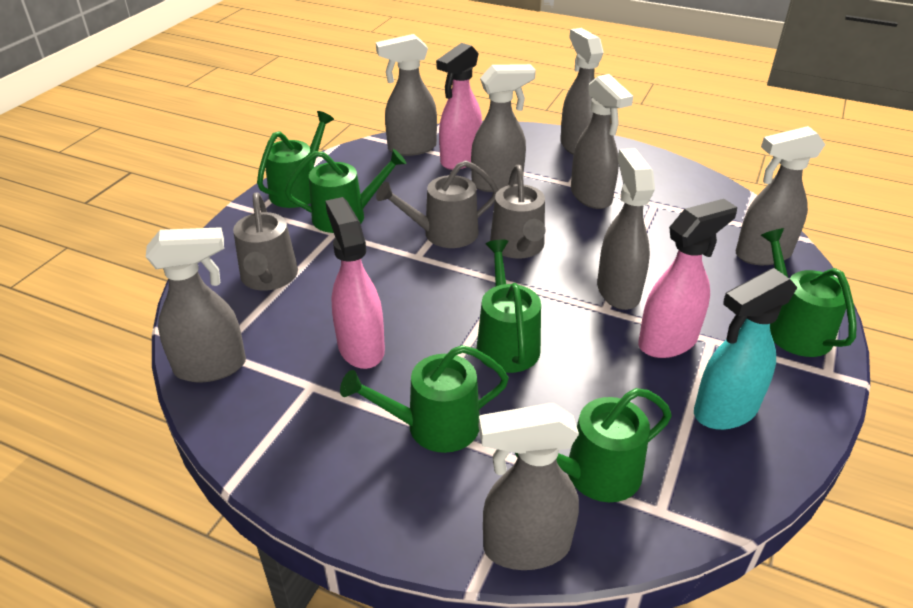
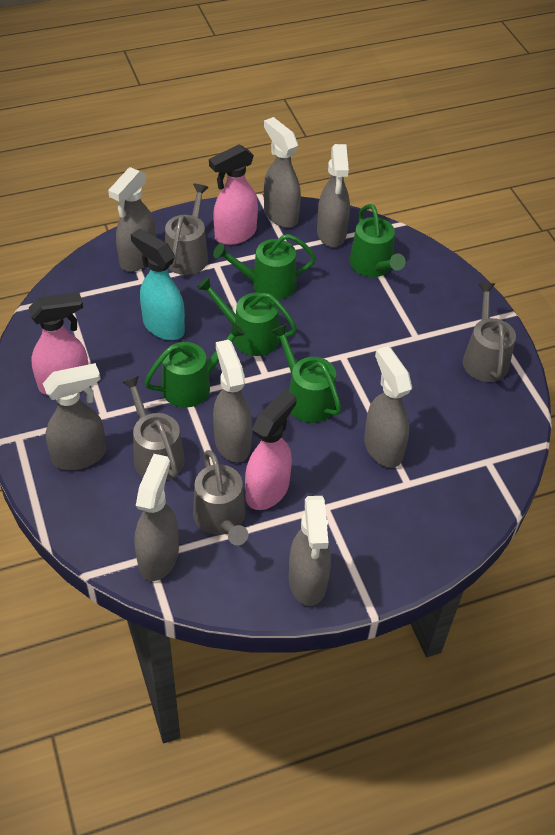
green watering can: [257,111,334,208] [285,149,406,233] [340,345,509,453] [477,240,541,373] [515,388,672,502] [761,228,857,357] = 6 -> [144,322,245,408] [197,277,297,356] [213,234,316,300] [271,324,341,423] [349,204,406,277] = 5
grey watering can: [233,192,298,291] [376,160,498,248] [490,165,545,258] = 3 -> [122,376,185,480] [165,184,209,275] [193,450,248,545] [463,283,516,382] = 4

